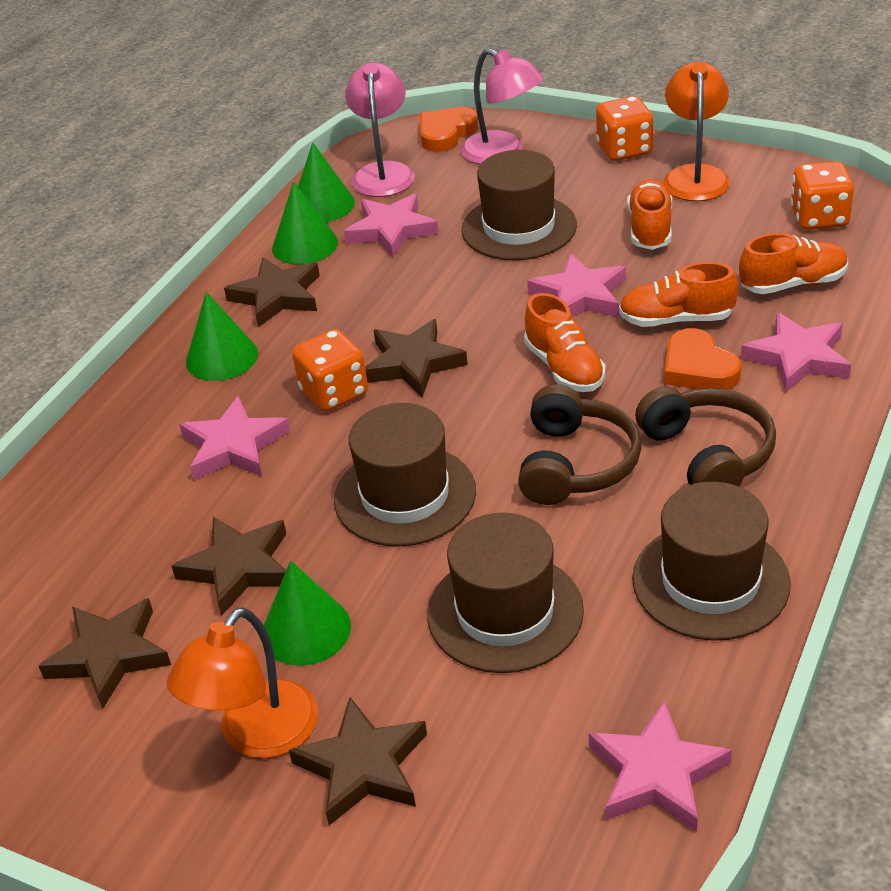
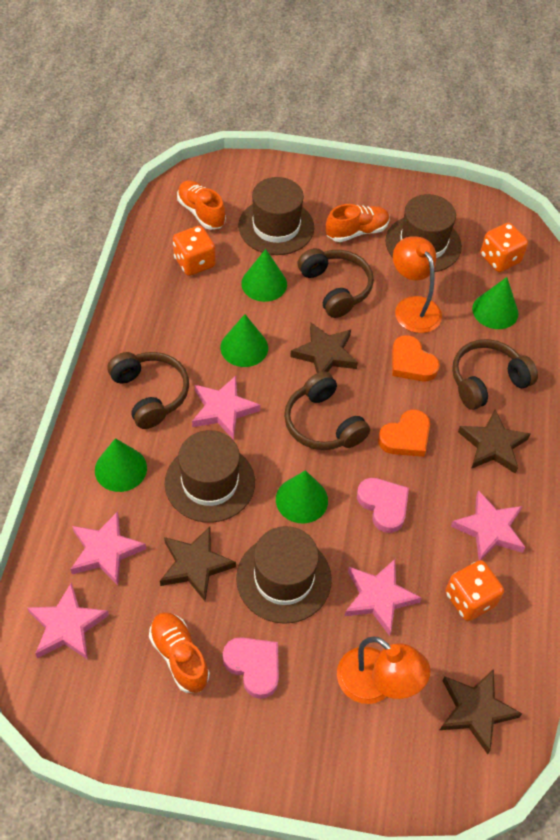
brown headphones: [518,384,642,505] [635,387,776,486] = 2 -> [107,352,189,429] [284,371,370,450] [297,248,374,318] [452,339,538,410] = 4
brown star: [39,598,171,709] [172,517,286,616] [224,257,320,327] [289,697,427,825] [365,319,468,397] = 5 -> [160,527,236,601] [290,323,358,373] [440,669,522,754] [458,409,530,474] = 4
green cone: [186,292,258,381] [264,561,351,665] [272,182,338,265] [298,142,355,222] = 4 -> [95,438,147,492] [220,314,268,367] [241,249,287,302] [276,470,328,524] [472,277,518,329] = 5
orange shoe: [524,293,605,392] [619,262,738,327] [627,179,672,250] [739,233,848,294] = 4 -> [149,612,210,693] [177,180,226,230] [326,204,390,242] = 3
pink heart: none = 0 -> [223,637,279,699] [357,478,409,533] = 2
pink lamp: [345,63,415,197] [460,48,544,164] = 2 -> none = 0

